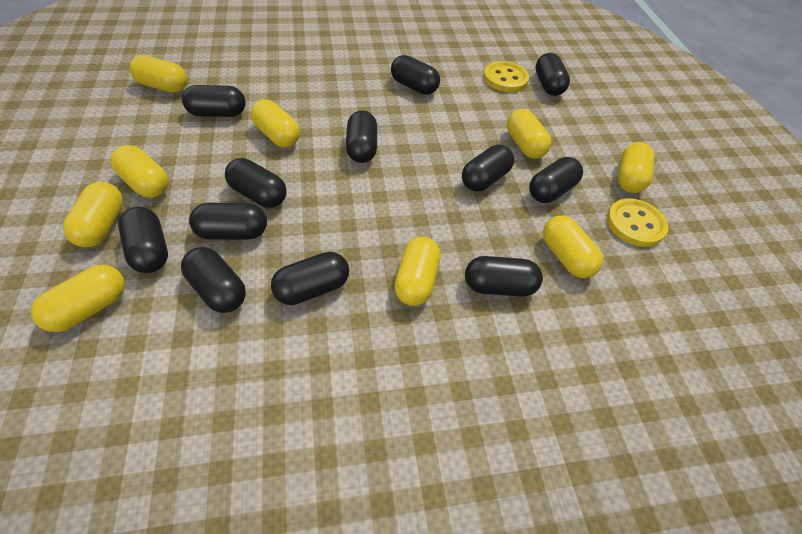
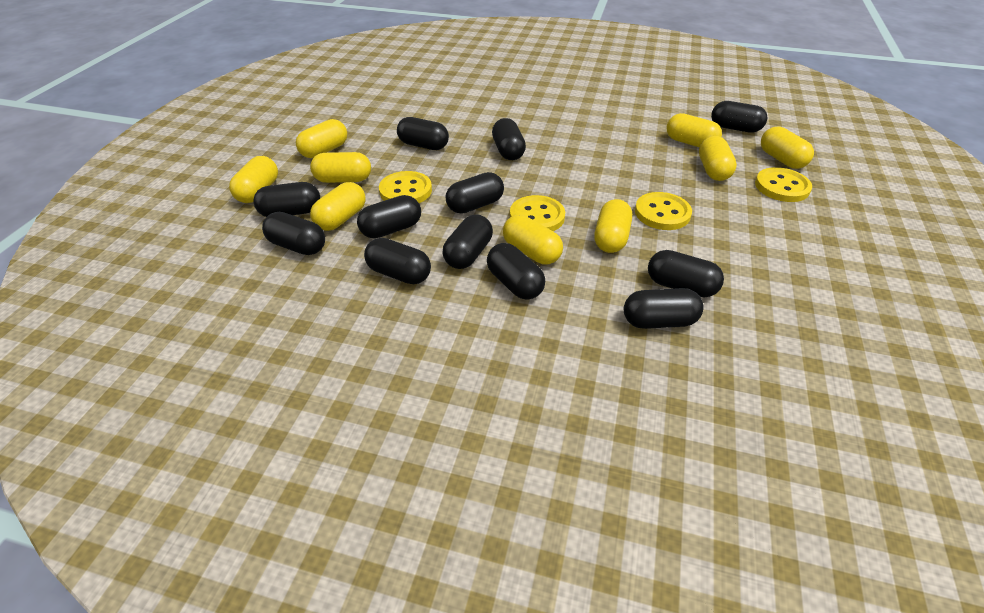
yellow button: [483,61,529,92] [607,199,668,247] = 2 -> [379,171,432,203] [510,195,565,231] [635,192,692,230] [755,167,812,202] = 4

